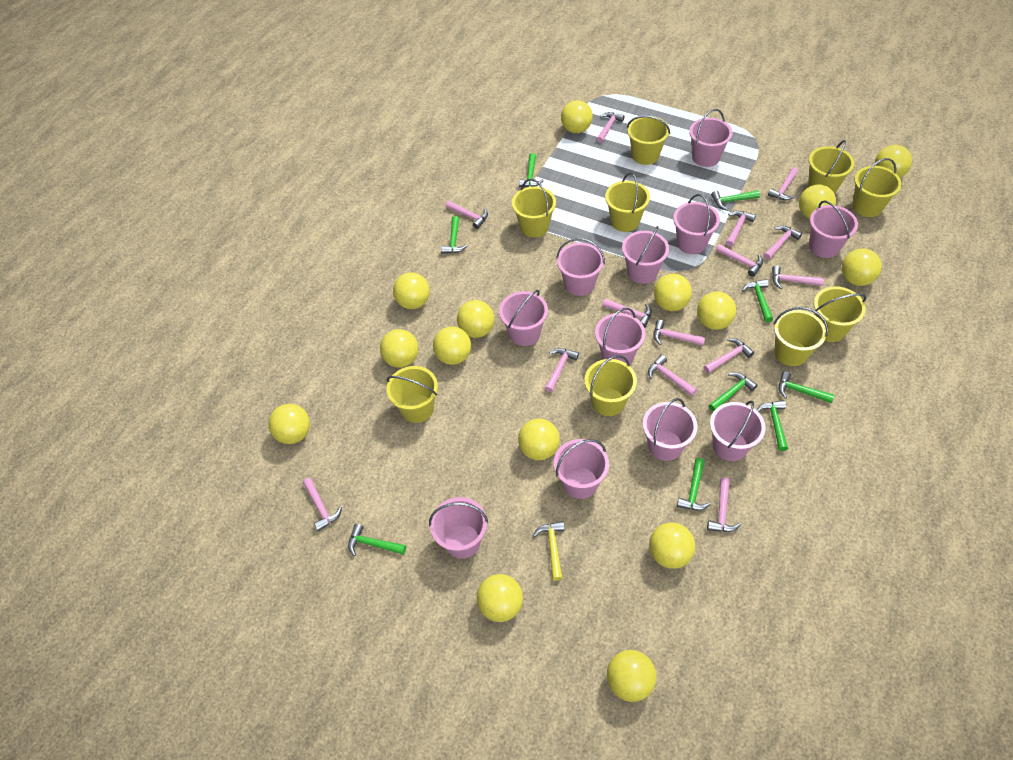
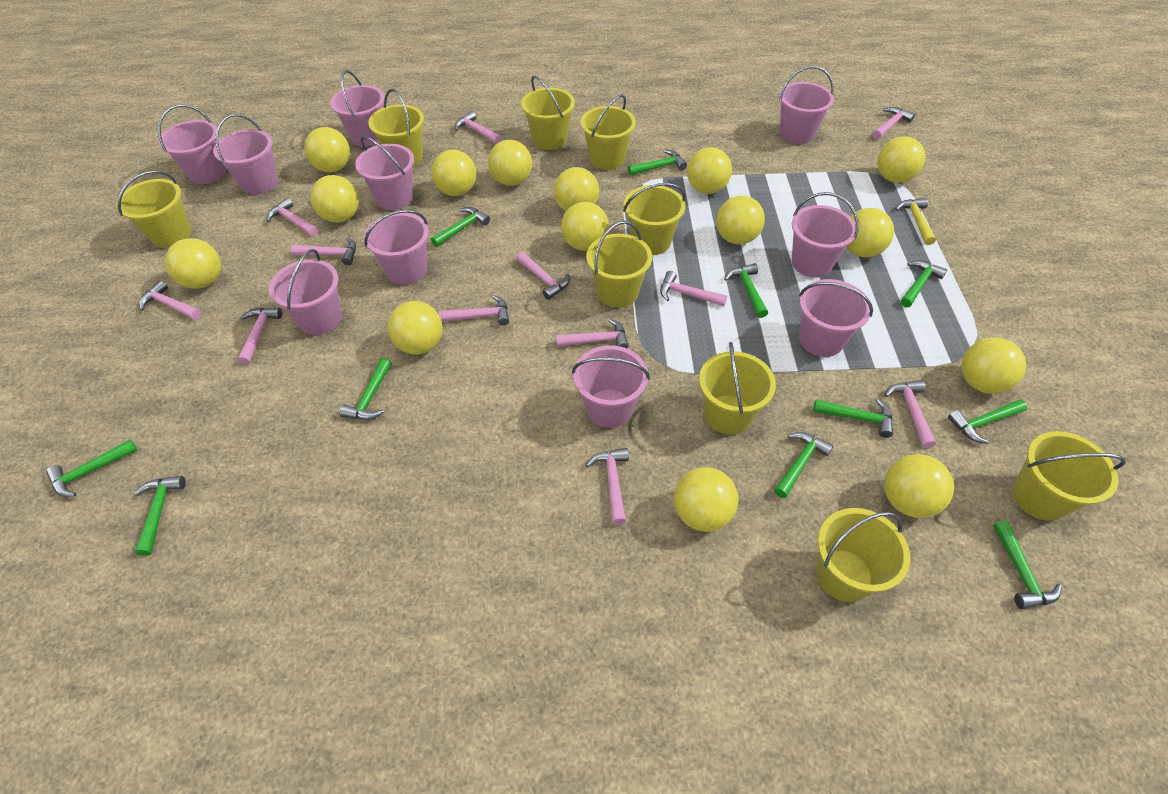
green hammer: [348,524,406,556] [441,216,467,254] [519,153,544,187] [677,458,710,511] [708,372,757,412] [711,190,760,210] [742,279,773,322] [757,400,788,451] [779,371,835,403] = 9 -> [46,439,138,497] [135,476,186,556] [339,358,392,420] [431,207,490,247] [628,150,687,176] [724,263,768,318] [774,432,834,498] [813,399,893,438] [900,260,947,307] [948,399,1027,444] [993,520,1062,609] = 11
pink bucket: [429,497,488,559] [499,290,548,346] [554,439,609,499] [556,238,605,296] [595,308,646,364] [622,226,669,284] [643,398,698,461] [673,194,720,254] [689,109,732,167] [710,401,765,461] [809,200,858,258] = 11 -> [158,104,226,184] [213,114,278,194] [269,249,342,335] [330,70,385,147] [355,136,414,210] [364,210,429,285] [572,346,650,428] [779,66,834,144] [792,192,859,277] [799,279,873,357] = 10
pink hammer: [303,478,342,531] [446,201,488,229] [545,348,579,392] [597,112,624,143] [602,298,652,328] [648,355,697,396] [653,320,705,346] [704,338,754,373] [707,477,741,532] [716,244,763,277] [726,211,756,247] [763,226,802,260] [768,167,798,200] [772,265,824,289] = 14 -> [139,280,201,320] [238,308,282,365] [267,198,318,236] [291,237,356,265] [439,295,509,325] [455,111,501,144] [516,252,570,300] [556,319,629,348] [586,448,629,525] [660,271,727,306] [873,107,915,139] [885,380,936,448] = 12

